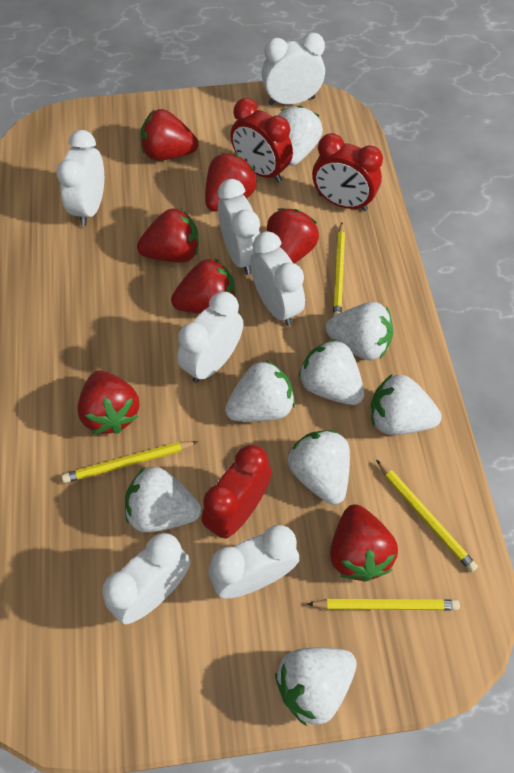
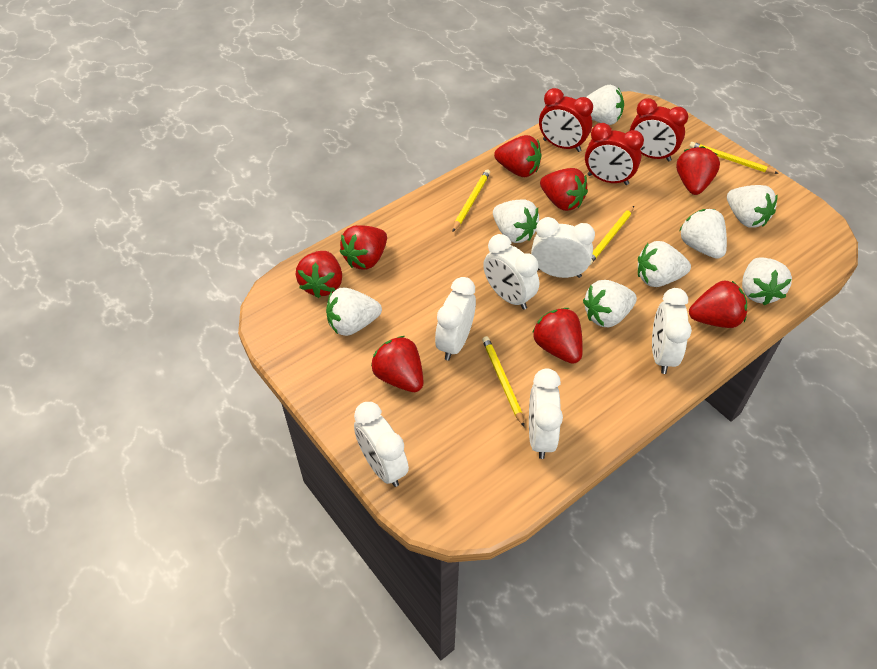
red strawberry: [77,370,140,434] [137,208,199,263] [140,109,199,161] [171,258,236,314] [205,153,257,212] [267,208,319,264] [330,504,398,582] = 7 -> [296,251,342,298] [340,225,387,270] [371,336,424,392] [494,135,542,177] [532,308,583,364] [540,168,588,211] [676,146,720,195] [689,281,747,328] = 8
white clock: [56,130,104,226] [102,533,190,624] [177,292,243,383] [208,525,299,599] [218,179,260,275] [250,231,305,326] [262,32,325,105] = 7 -> [354,402,409,487] [435,277,476,360] [483,234,539,310] [529,369,563,459] [531,217,595,278] [652,288,692,374] = 6

